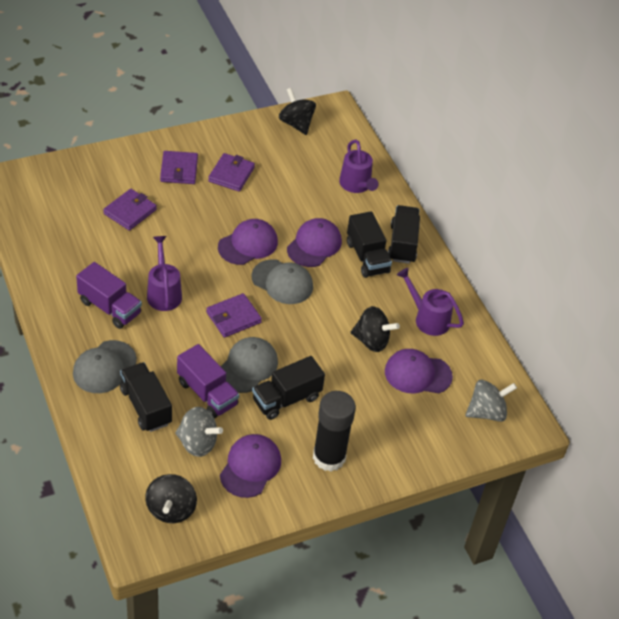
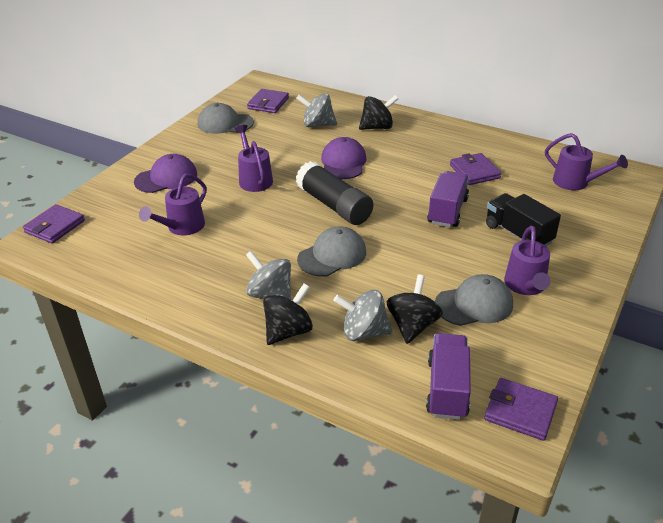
black truck: [120,362,172,432] [252,356,325,420] [347,211,392,278] [388,205,420,264] = 4 -> [486,193,561,246] = 1
grey spinning top: [175,407,223,457] [465,380,517,422] = 2 -> [246,251,291,300] [296,93,337,127] [333,290,393,341] = 3
purple cap: [218,219,278,265] [220,434,281,498] [287,218,342,267] [385,349,453,393] = 4 -> [134,154,197,193] [321,137,367,179] = 2
purple watering can: [147,236,182,311] [339,140,379,193] [397,268,464,336] = 3 -> [139,174,207,235] [235,125,273,192] [504,226,551,295] [545,133,628,190] = 4

